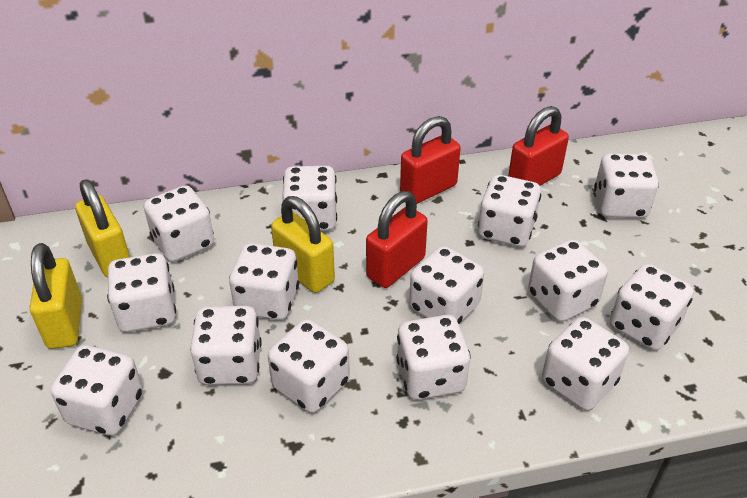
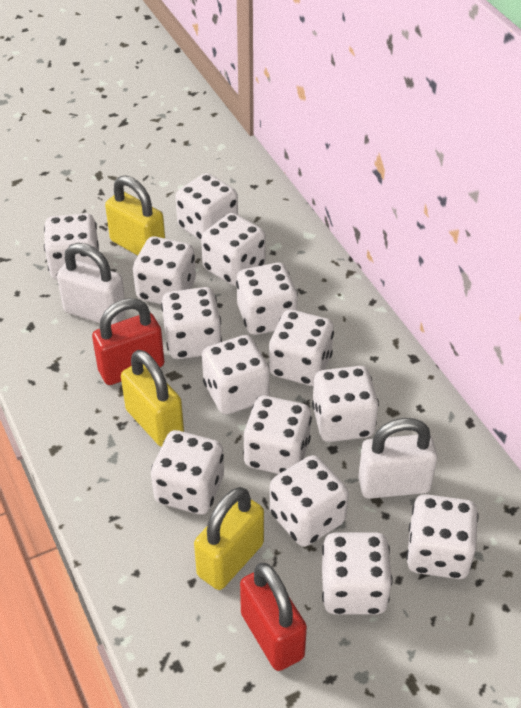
red padlock: [366,191,428,288] [400,116,461,204] [508,106,569,186] = 3 -> [92,298,164,385] [240,563,307,671] = 2
white padlock: none = 0 -> [57,243,126,325] [358,418,438,499] = 2

